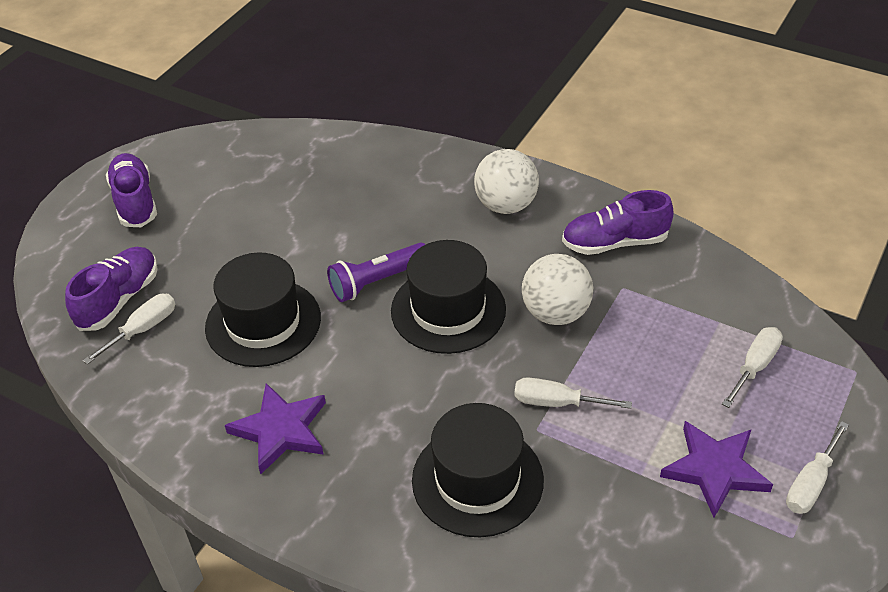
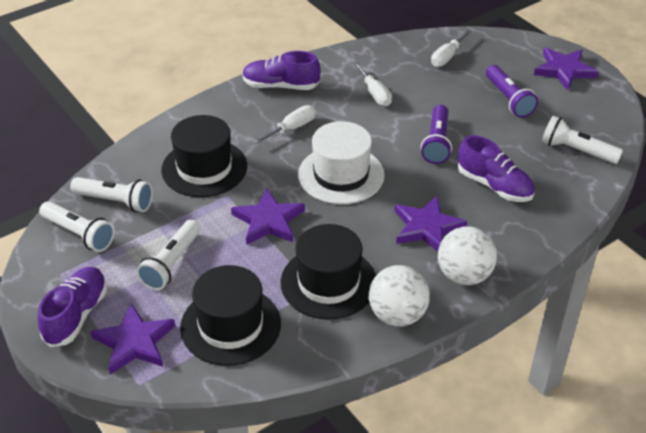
purple flashlight: [327,242,426,302] = 1 -> [421,105,452,164] [486,65,538,118] = 2
purple star: [225,383,326,475] [660,421,773,517] = 2 -> [90,303,175,375] [231,188,305,245] [394,196,467,251] [534,48,599,91] = 4
white flashlight: none = 0 -> [39,201,115,252] [70,177,153,212] [136,220,201,290] [542,116,623,164] = 4
white hat: none = 0 -> [298,121,385,204] = 1
white screwdriver: [83,294,175,365] [514,378,632,409] [722,327,783,408] [786,421,849,514] = 4 -> [253,105,316,144] [353,62,392,106] [431,29,472,67] = 3

